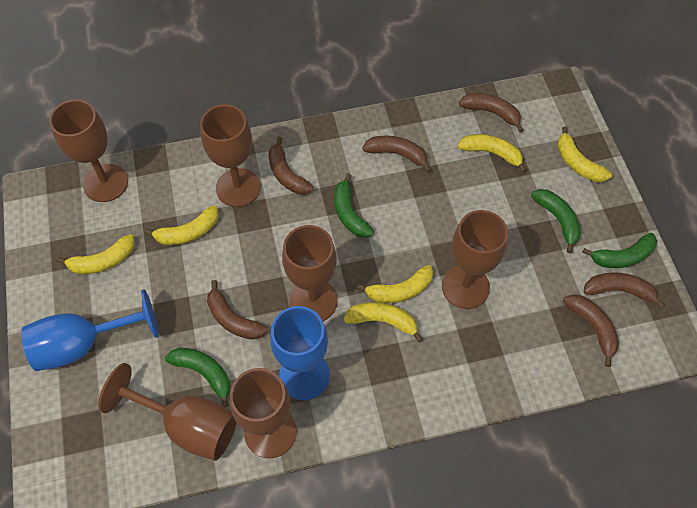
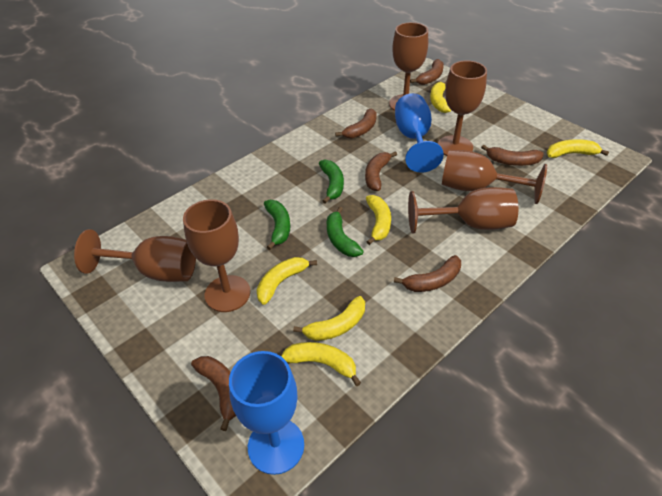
green banana: [165,348,231,408] [334,173,374,238] [531,189,581,253] [582,233,657,268] = 4 -> [264,200,290,250] [319,159,344,204] [327,207,364,257] = 3

